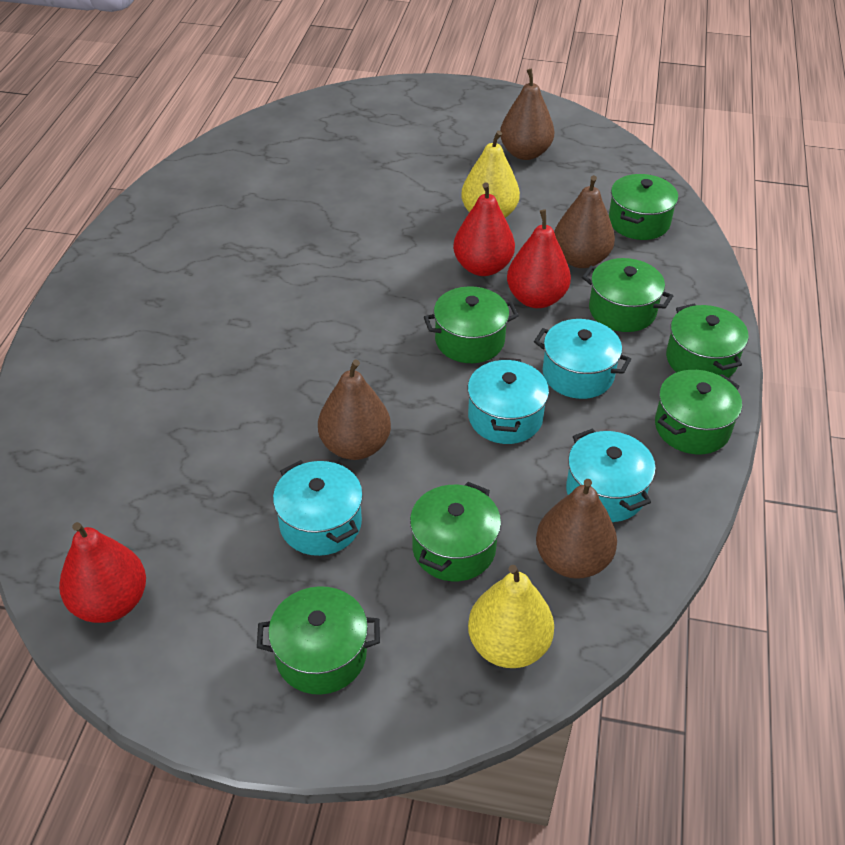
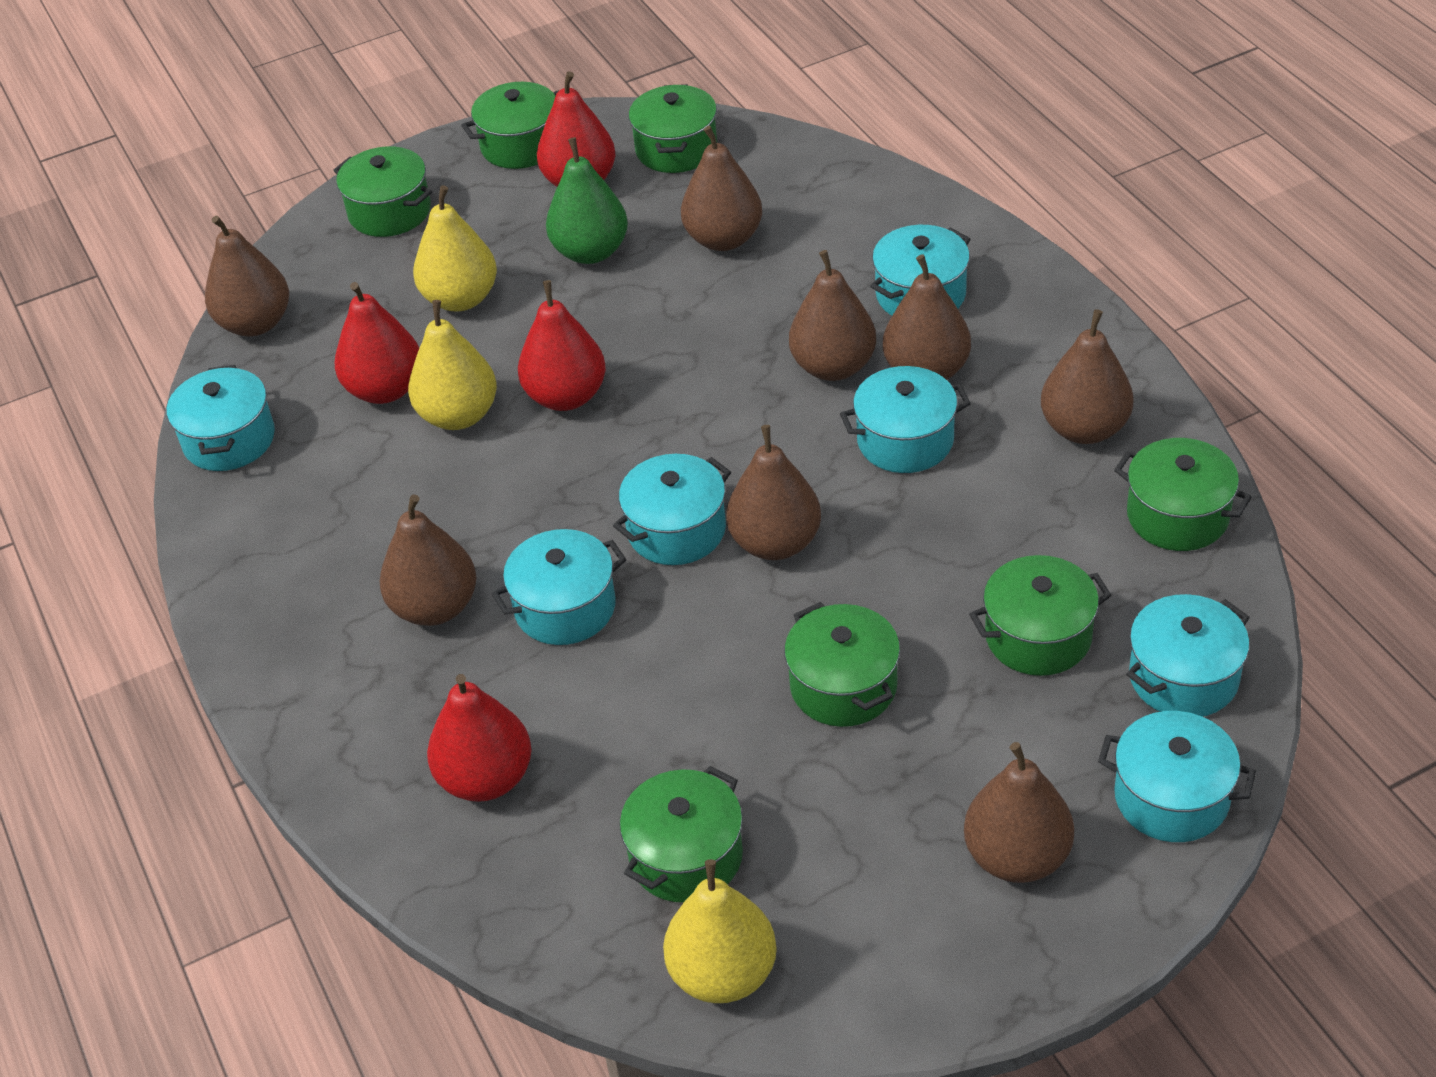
brown pear: [318,359,391,460] [500,68,554,160] [536,479,617,579] [554,175,615,268] = 4 -> [205,216,289,336] [380,494,476,626] [681,126,762,251] [726,425,821,560] [789,250,876,381] [883,254,971,380] [964,742,1074,883] [1041,309,1134,444] = 8
green pear: none = 0 -> [546,137,628,264] = 1
red pear: [59,522,146,623] [453,182,515,276] [507,209,571,308] = 3 -> [334,282,419,404] [427,674,531,802] [518,280,606,411] [537,71,616,187] = 4
turquoise pot: [273,460,363,556] [468,358,549,444] [534,319,631,399] [566,428,656,522] = 4 -> [167,365,275,471] [492,529,626,645] [613,454,731,565] [840,366,971,473] [870,225,971,316] [1098,711,1256,842] [1126,594,1250,717] = 7
yellow pear: [461,130,520,218] [468,565,554,668] = 2 -> [408,300,497,430] [413,185,497,311] [663,859,777,1003] = 3

